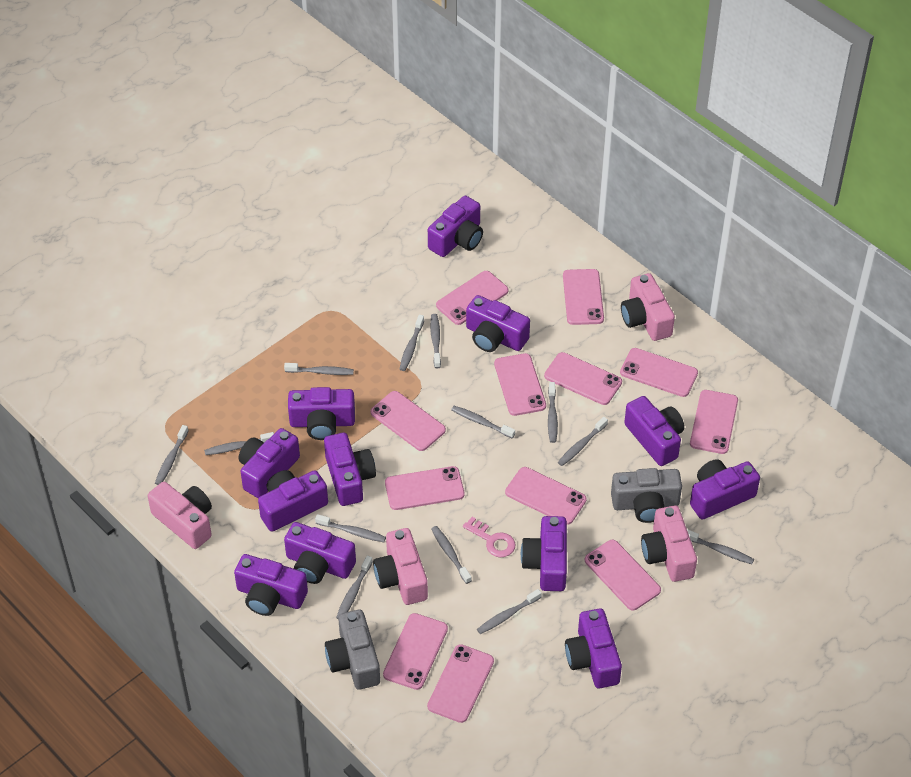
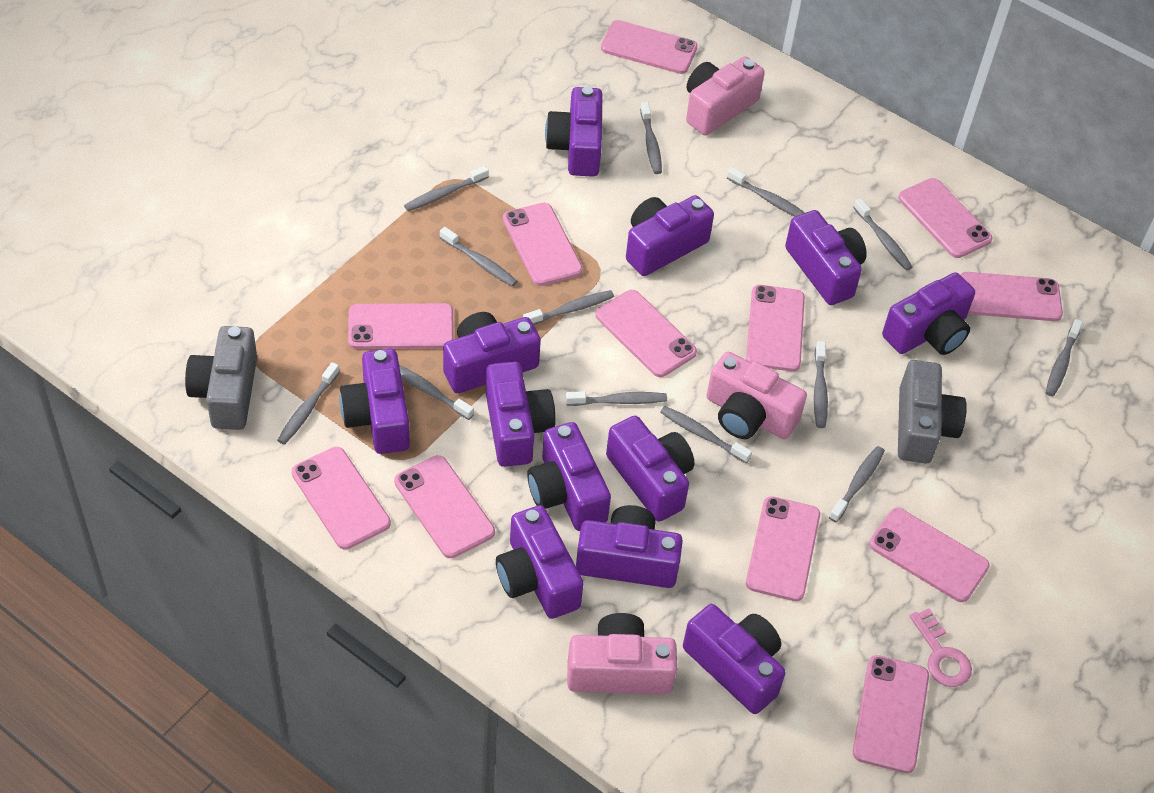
pink camera: [148,482,212,549] [373,528,428,605] [621,273,675,341] [641,506,697,582] = 4 -> [567,613,677,694] [686,57,765,135] [707,352,807,439] = 3

